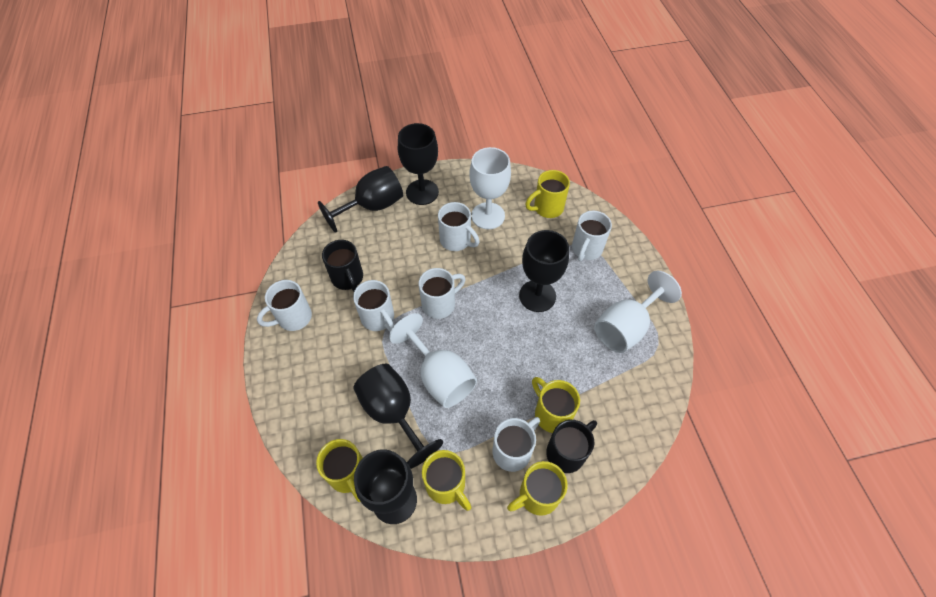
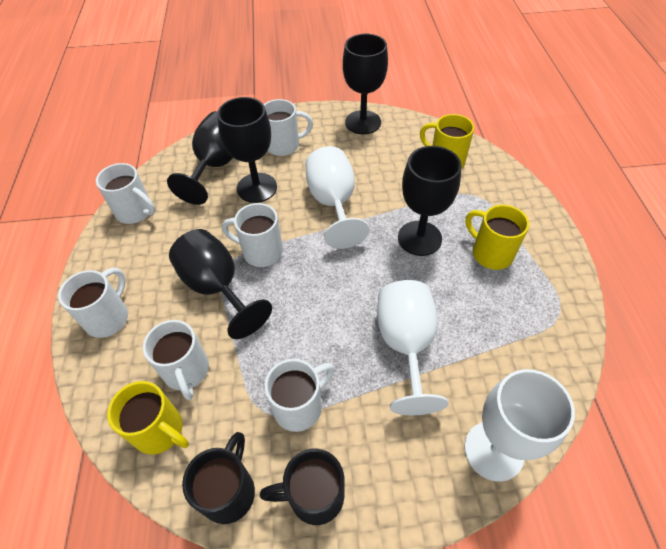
yellow mug: [316,439,363,502] [422,450,471,511] [507,461,568,516] [525,170,570,218] [532,377,580,433] = 5 -> [107,381,189,455] [420,114,474,169] [465,205,529,270] = 3

